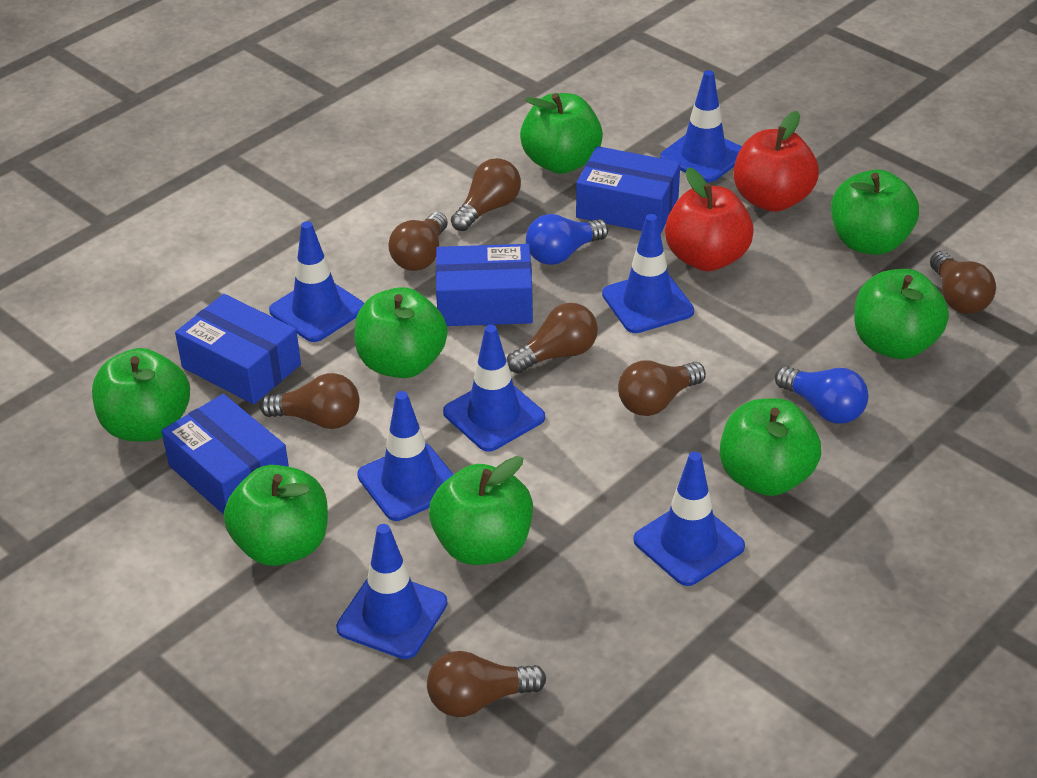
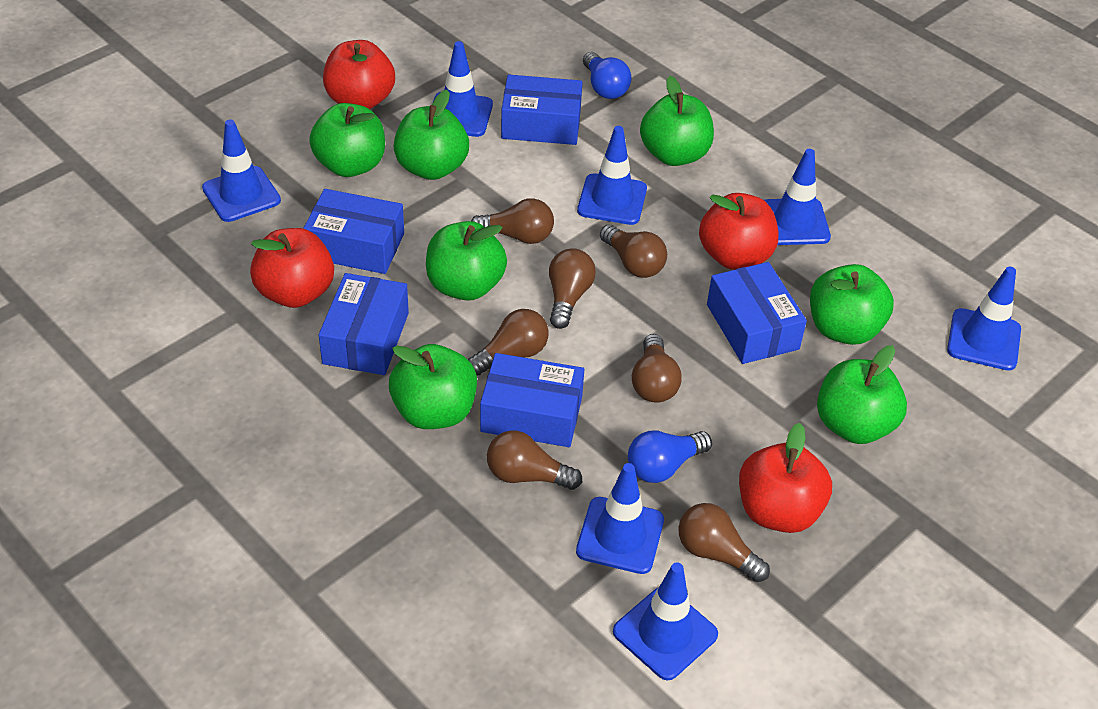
blue box: [161,394,289,515] [175,294,301,404] [436,244,533,326] [576,146,680,234] = 4 -> [303,189,404,274] [319,273,409,375] [480,353,584,447] [501,75,583,145] [707,262,807,364] = 5
green apple: [92,348,190,441] [224,465,328,566] [355,287,448,378] [429,456,533,565] [520,93,603,174] [720,398,821,496] [831,169,919,255] [854,269,949,359] = 8 -> [309,103,385,177] [389,344,477,429] [394,90,469,180] [426,221,507,301] [640,76,714,166] [810,264,894,345] [817,345,907,444] = 7
red apple: [665,167,754,271] [733,111,819,212] = 2 -> [250,228,334,308] [323,40,395,109] [699,193,778,270] [739,423,832,533] = 4

